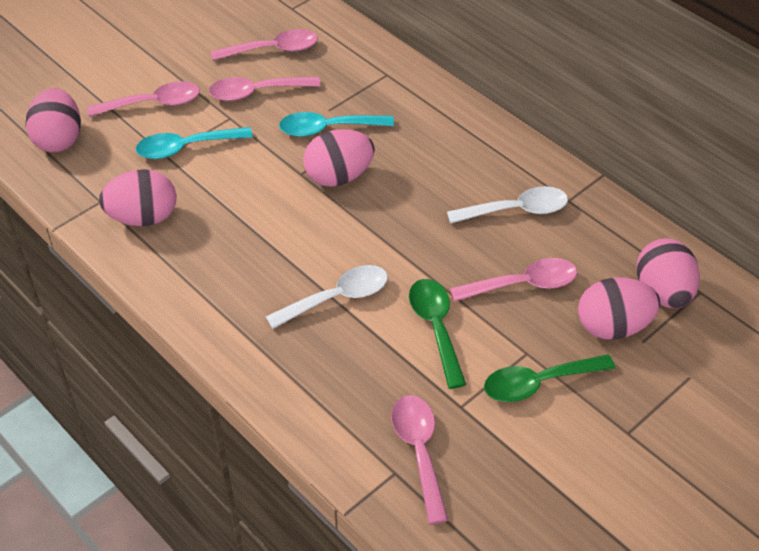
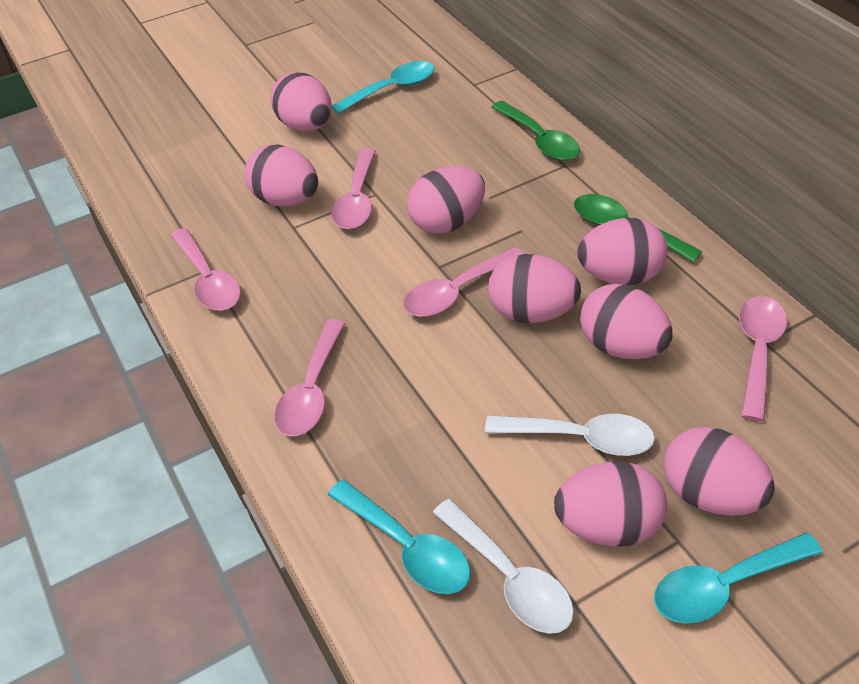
pink egg: [25,88,81,152] [99,169,177,226] [303,129,375,187] [578,277,660,340] [636,238,700,308] = 5 -> [244,144,318,207] [271,72,332,131] [407,166,485,234] [488,254,581,323] [554,462,667,547] [578,218,668,285] [580,284,673,359] [664,427,775,516] = 8
turquoise spoon: [136,127,253,159] [279,112,394,137] = 2 -> [327,479,470,594] [332,61,435,114] [654,533,823,624] = 3

